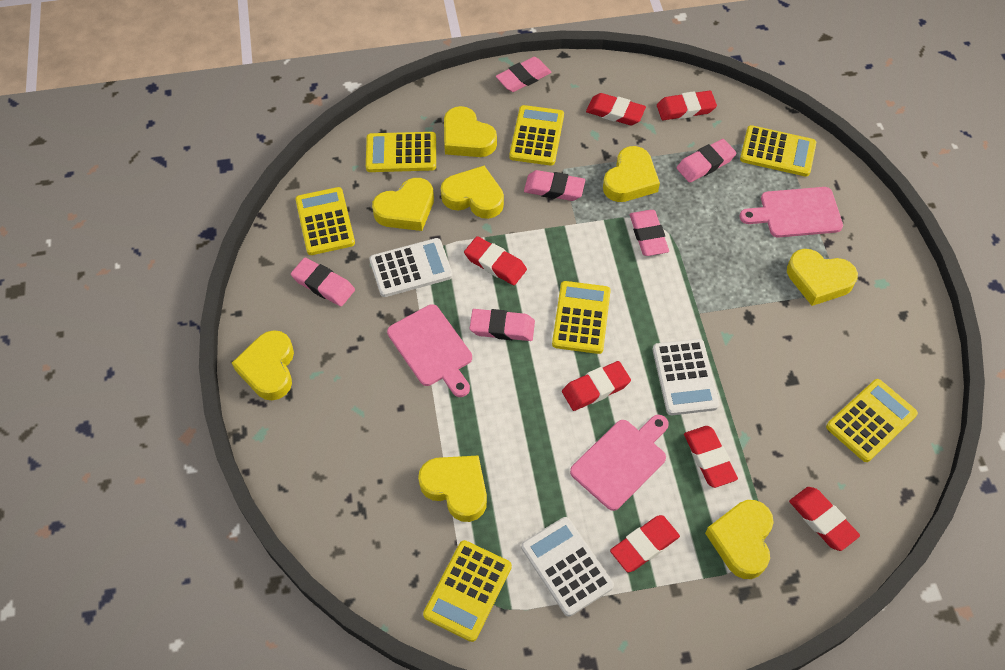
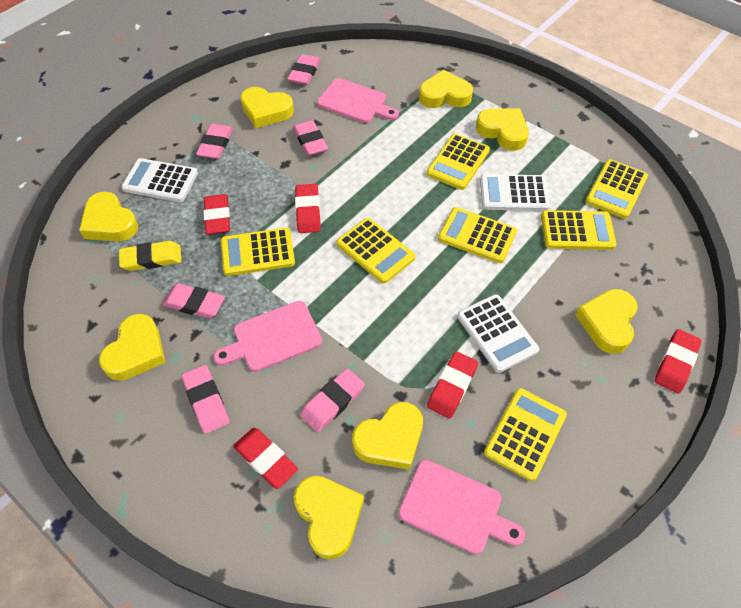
red eraser: [464,236,527,285] [562,361,631,411] [586,93,646,125] [610,515,680,572] [657,90,717,120] [684,426,738,488] [789,487,860,551] = 7 -> [203,194,230,234] [233,428,298,489] [295,184,321,233] [427,351,478,419] [654,329,702,394] = 5
yellow eraser: none = 0 -> [119,241,181,271] = 1

